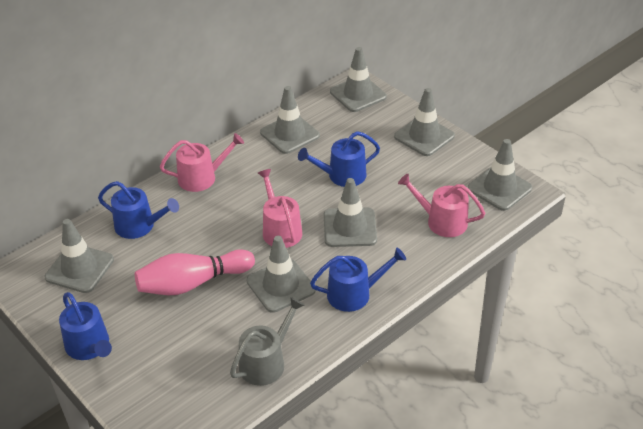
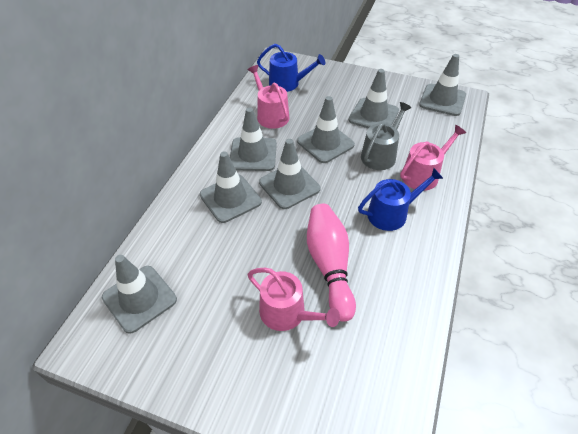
blue watering can: [59,292,112,360] [98,181,179,239] [298,131,380,187] [310,248,406,312] = 4 -> [257,44,325,92] [358,168,444,231] = 2

